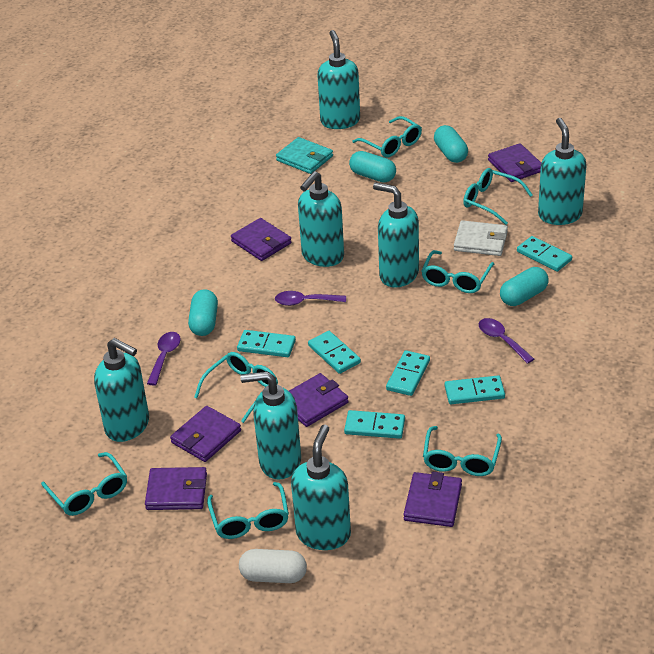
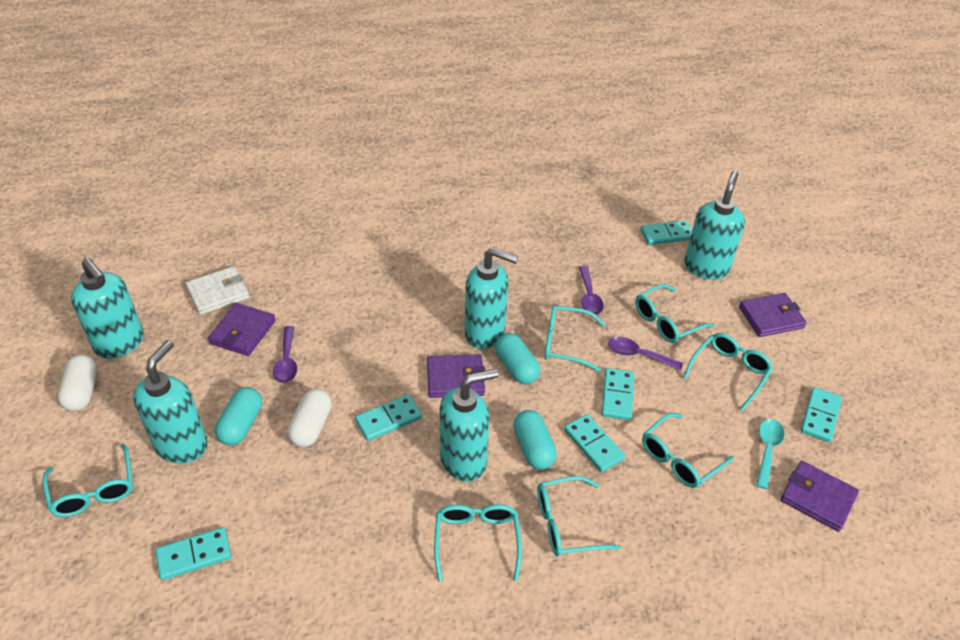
purple wallet: [145,467,207,510] [170,406,241,462] [231,218,292,261] [289,373,349,427] [404,472,462,527] [488,143,541,182] = 6 -> [208,303,276,356] [427,354,485,398] [739,293,807,337] [780,461,859,532] = 4
turquoise capsule: [188,289,218,336] [349,151,396,183] [434,125,468,163] [500,267,548,306] = 4 -> [215,387,262,446] [495,333,540,384] [513,410,557,470] = 3
turquoise soap dispenser: [94,338,149,442] [240,371,301,480] [291,425,351,550] [298,171,344,267] [317,30,360,129] [373,182,419,288] [538,118,587,225] = 7 -> [71,258,144,359] [133,340,208,463] [439,369,498,482] [465,247,518,349] [684,171,745,280] = 5
turquoise spoon: none = 0 -> [756,419,784,489] = 1
turquoise wallet: [276,137,333,174] = 1 -> none = 0
white capsule: [239,549,307,583] = 1 -> [58,355,97,412] [287,389,332,447] = 2

